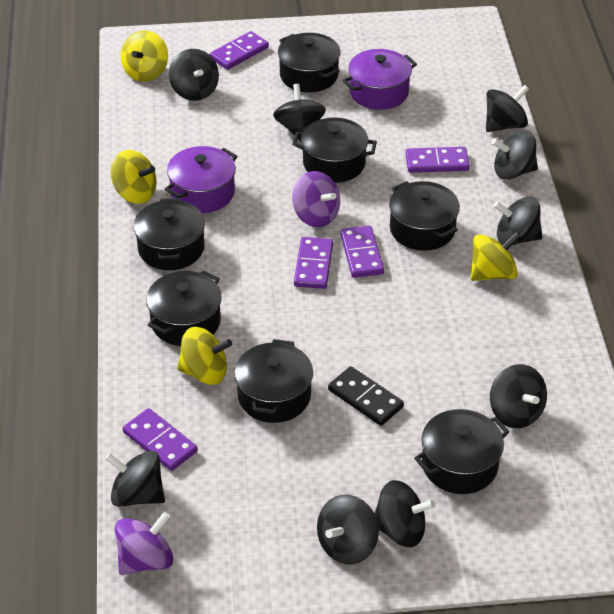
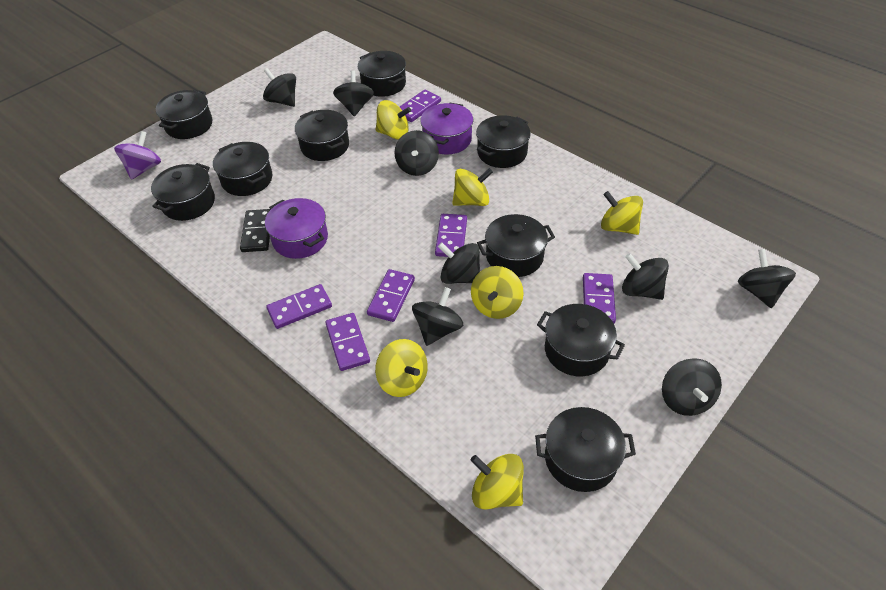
black pot: [133,198,205,270] [146,270,222,346] [234,339,313,423] [278,33,341,92] [292,117,377,183] [389,181,460,251] [414,409,509,494] = 7 -> [151,163,215,221] [156,90,213,139] [213,142,272,196] [295,110,349,161] [358,51,406,97] [476,115,531,168] [477,214,555,277] [535,407,636,492] [537,304,625,376] = 9
black spinning top: [105,451,165,507] [169,49,219,101] [273,84,326,141] [317,495,379,564] [374,480,435,547] [486,85,529,132] [490,364,547,428] [492,130,538,180] [493,196,542,245] = 9 -> [263,68,296,107] [333,70,374,116] [394,130,439,176] [412,287,463,346] [438,242,480,284] [622,253,669,300] [662,358,722,416] [738,249,796,308] = 8
purple domino: [123,408,198,471] [210,31,269,70] [294,237,333,289] [340,226,384,278] [405,147,470,173] = 5 -> [266,284,332,329] [325,313,370,371] [367,269,415,322] [400,90,441,122] [435,214,467,257] [583,273,616,324] = 6
purple spinning top: [115,512,173,575] [292,171,340,227] = 2 -> [114,131,161,180] = 1
yellow spinning top: [111,150,156,204] [121,30,168,82] [177,327,232,385] [471,232,521,281] = 4 -> [375,339,428,397] [376,100,411,140] [452,168,493,206] [471,266,524,319] [471,454,524,510] [601,191,643,235] = 6

